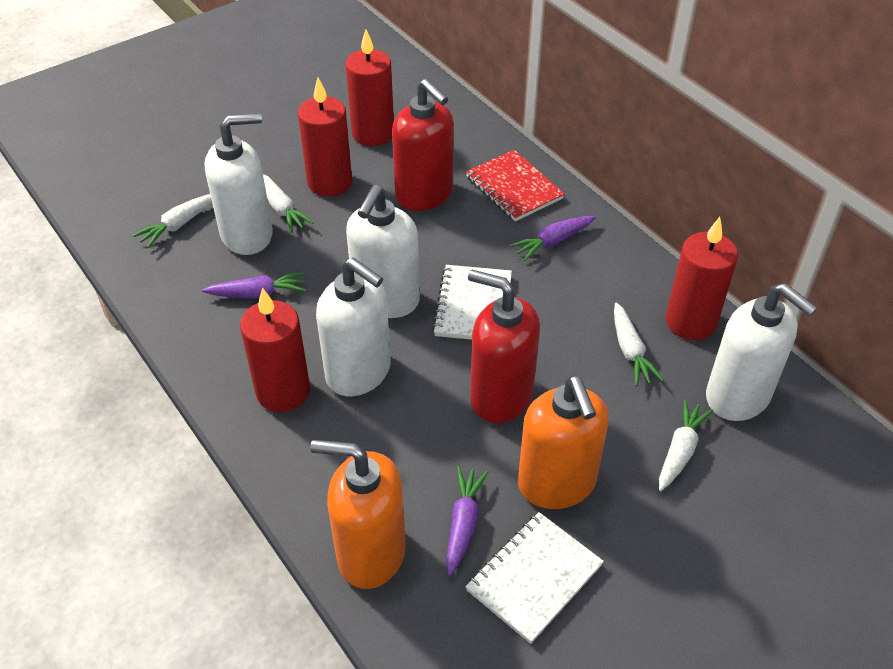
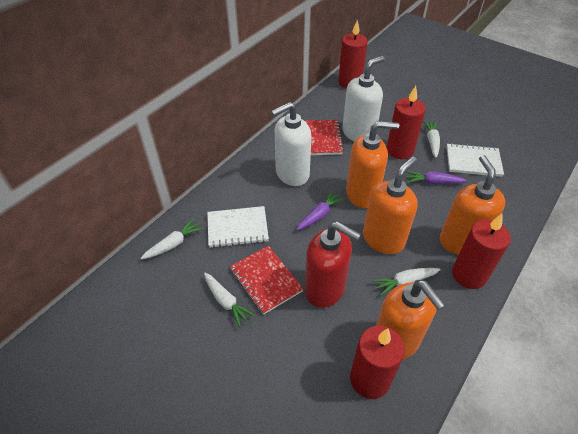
orange soap dispenser: [310,440,406,589] [518,376,609,509] = 2 -> [346,121,399,208] [363,156,418,254] [376,280,445,360] [440,155,505,255] = 4
purple carrot: [202,272,306,298] [446,466,488,576] [510,216,596,261] = 3 -> [296,190,345,230] [406,171,467,184] = 2
red notebook: [466,150,565,221] = 1 -> [230,246,303,315] [305,120,344,155] = 2
red soap dispenser: [392,79,454,211] [468,270,540,423] = 2 -> [305,221,361,308] = 1
white soap dispenser: [205,113,273,255] [316,258,391,396] [346,185,420,318] [706,283,817,421] = 4 -> [271,102,312,186] [342,56,385,141] = 2

